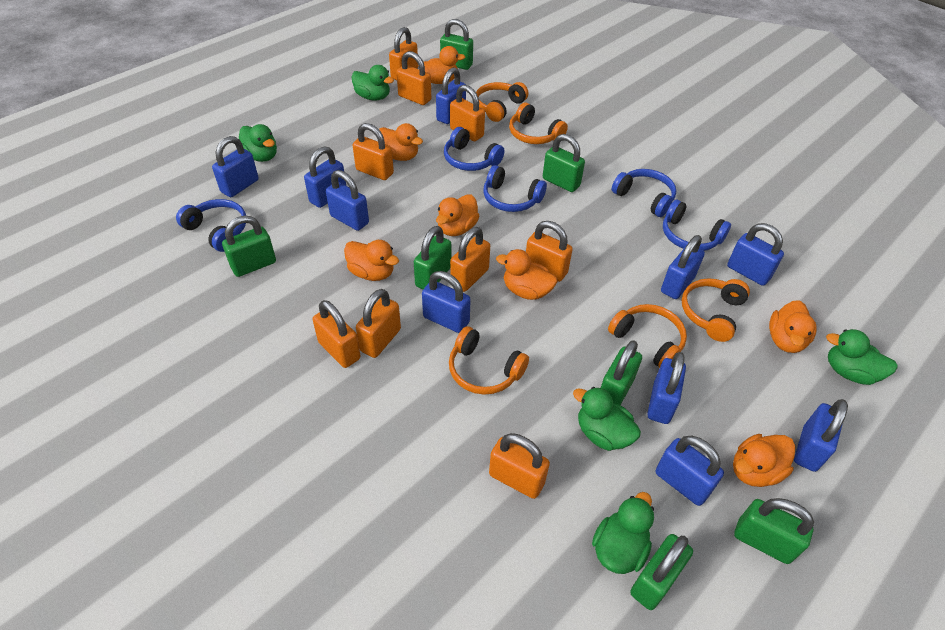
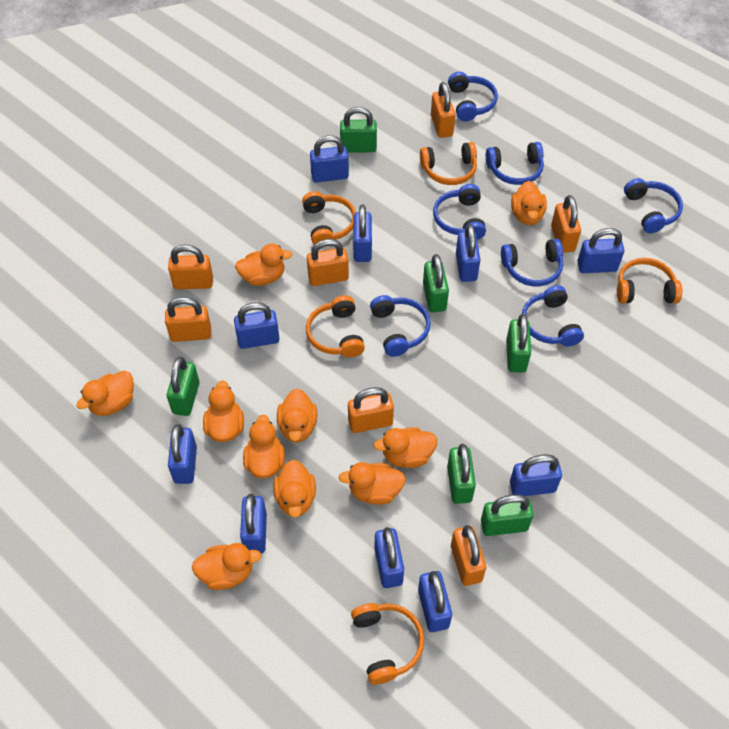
blue headphones: [176,199,246,252] [444,127,505,171] [483,165,547,212] [612,169,676,217] [663,200,731,251] = 5 -> [370,295,431,357] [433,184,486,240] [448,72,498,122] [486,142,544,185] [501,239,563,286] [522,285,584,347] [624,178,683,233] = 7
green duck: [239,124,277,162] [352,65,394,101] [573,387,641,451] [592,492,654,574] [826,329,898,385] = 5 -> none = 0
green padlock: [222,216,276,277] [414,226,451,289] [440,19,473,70] [543,134,585,192] [601,340,642,405] [630,534,693,610] [734,498,814,564] = 7 -> [166,357,199,416] [340,107,377,153] [423,254,449,312] [447,444,476,504] [481,494,534,536] [506,314,531,373] = 6
orange duck: [344,240,399,281] [379,123,423,161] [418,46,466,84] [436,194,479,236] [496,249,557,300] [733,434,795,487] [769,300,817,353] = 7 -> [76,371,134,416] [192,543,262,590] [203,380,244,442] [235,244,292,286] [243,415,285,478] [273,460,316,518] [277,389,317,442] [338,462,406,505] [373,427,437,468] [511,181,547,225] = 10
orange padlock: [313,300,361,368] [353,123,394,180] [356,289,401,358] [389,27,418,80] [397,51,431,105] [450,85,485,141] [450,227,490,292] [489,433,550,499] [526,221,573,282] = 9 -> [165,297,211,342] [168,244,213,289] [307,239,349,286] [348,387,394,433] [431,82,455,138] [451,525,486,586] [551,195,581,253] = 7

